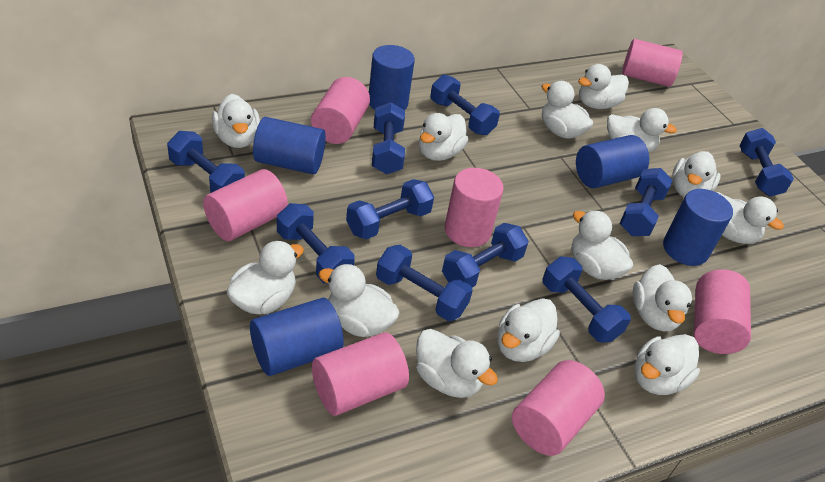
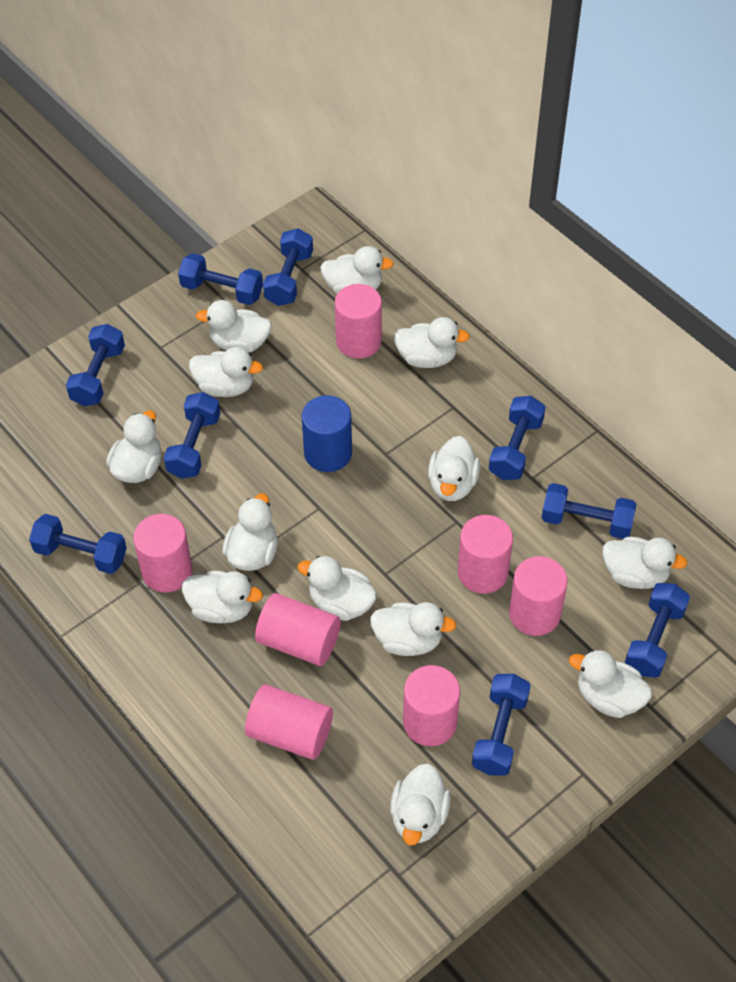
blue cylinder: [250,298,344,376] [253,117,326,174] [369,45,415,110] [576,135,649,188] [663,189,733,266] = 5 -> [302,395,352,472] = 1
blue dumbbell: [167,131,245,193] [277,203,355,284] [346,179,434,240] [372,102,405,174] [376,245,473,321] [430,74,500,135] [442,223,528,288] [543,256,631,343] [619,168,673,236] [739,128,794,197] = 10 -> [29,514,127,574] [66,324,125,406] [164,392,220,479] [178,253,263,305] [263,228,313,306] [472,674,531,776] [489,396,546,480] [542,483,636,539] [625,583,690,678] = 9
white duck: [212,94,260,148] [227,241,304,314] [318,264,400,337] [416,329,498,398] [419,113,468,161] [497,298,560,362] [541,81,593,139] [572,211,633,280] [578,64,629,109] [607,108,677,152] [633,264,692,331] [635,334,700,395] [672,151,721,198] [716,192,784,244] = 14 -> [106,411,161,483] [182,571,263,623] [189,347,263,397] [196,300,272,352] [222,493,278,571] [297,556,377,621] [320,246,394,294] [370,602,456,656] [390,763,451,846] [393,317,470,368] [428,436,480,501] [569,650,652,718] [603,537,687,589] = 13

